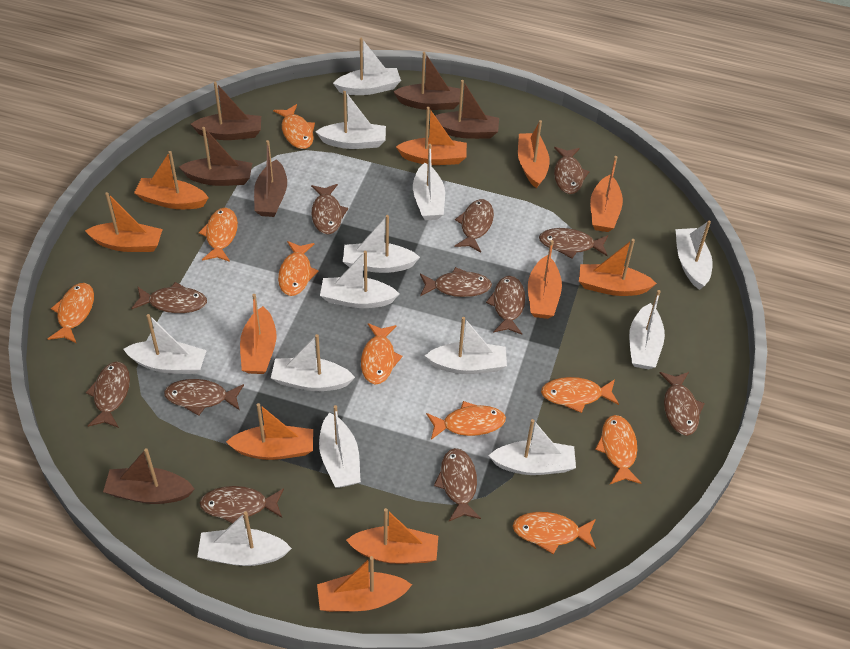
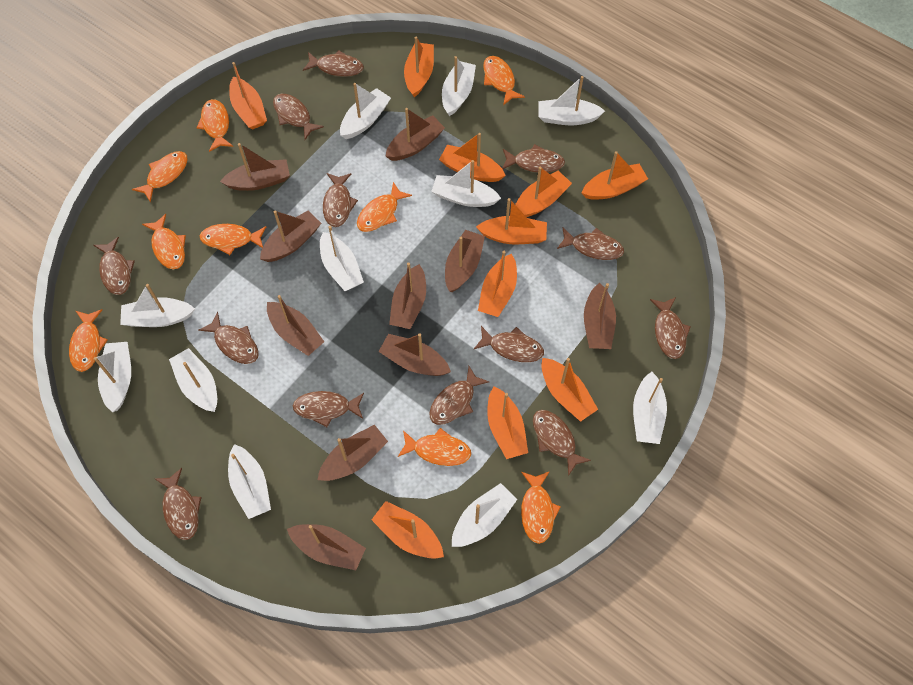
brown boat: [103,448,195,504] [179,127,252,186] [191,82,261,140] [254,140,287,217] [393,52,460,110] [435,80,499,139] = 6 -> [220,143,290,191] [260,210,321,262] [267,295,324,356] [287,524,366,570] [318,425,388,481] [378,334,451,376] [386,108,445,161] [389,263,426,329] [445,230,485,292] [584,283,616,349] = 10
brown fish: [86,362,130,428] [131,282,207,313] [164,379,244,416] [199,486,284,524] [311,184,348,234] [420,267,492,297] [434,448,481,521] [455,199,494,253] [486,276,525,335] [539,228,608,258] [554,147,590,194] [660,372,705,436] = 12 -> [94,237,135,295] [155,468,202,540] [198,312,259,364] [273,94,324,140] [293,391,364,427] [303,50,364,77] [323,173,358,227] [429,366,489,425] [474,326,544,362] [502,144,565,173] [533,410,591,476] [557,228,624,260] [650,297,691,359] = 13
orange boat: [85,192,163,252] [134,151,209,209] [226,403,313,460] [240,294,276,374] [317,556,412,612] [346,508,438,564] [396,107,467,165] [518,120,550,188] [528,240,562,319] [579,239,657,296] [590,156,623,232] = 11 -> [229,62,267,130] [371,501,444,559] [404,36,434,97] [439,133,506,182] [476,198,547,244] [478,251,517,317] [487,387,528,459] [515,167,572,217] [541,358,598,422] [581,151,648,200] = 10
white boat: [123,314,207,374] [197,512,292,566] [271,334,355,391] [315,91,386,149] [319,405,361,488] [320,251,399,308] [333,38,401,95] [343,215,420,273] [413,144,445,220] [425,317,507,374] [488,419,576,475] [629,290,665,369] [675,221,713,290] = 13 -> [94,342,131,412] [120,284,195,327] [169,348,217,412] [228,444,271,519] [320,226,364,291] [340,83,391,139] [431,160,501,207] [442,56,476,116] [452,483,517,547] [539,76,605,126] [633,372,667,444] = 11

